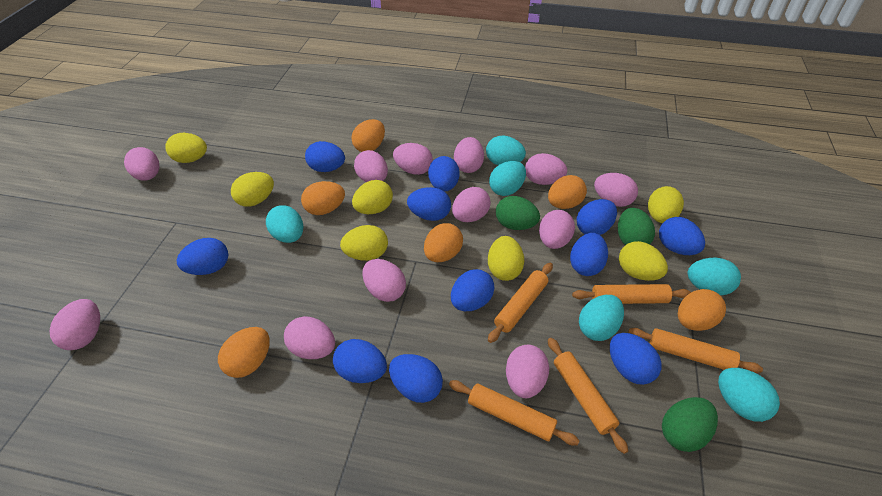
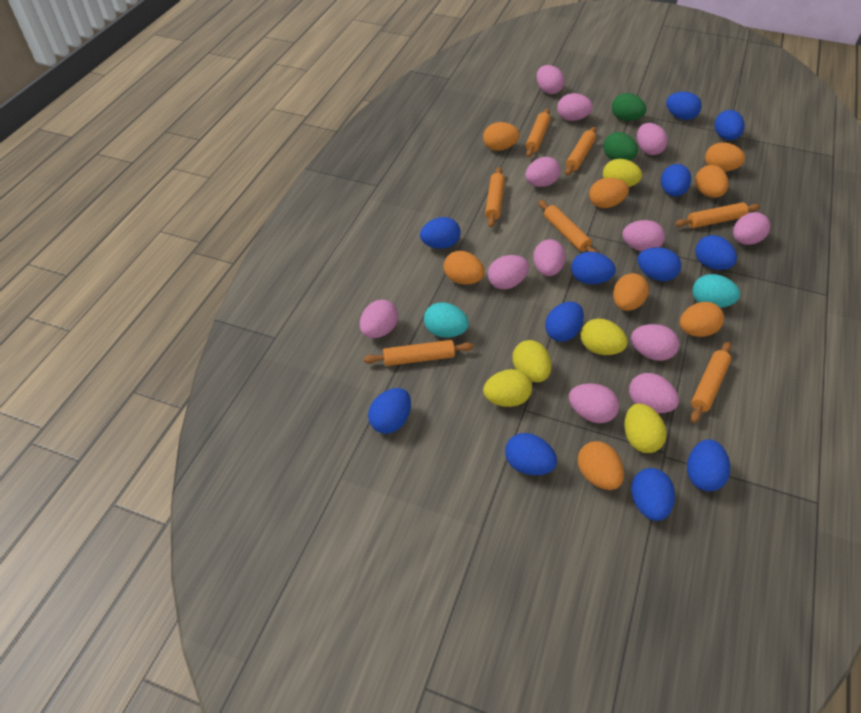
blue egg: [177,238,228,275] [305,141,345,172] [333,339,387,383] [389,354,443,403] [407,187,451,221] [428,156,460,192] [451,269,495,311] [570,233,608,276] [577,199,617,235] [610,333,662,385] [659,217,705,255] = 11 -> [368,388,411,434] [420,217,461,249] [505,433,557,475] [545,302,584,342] [571,252,616,284] [631,468,675,521] [637,247,681,281] [661,164,691,196] [666,92,702,120] [687,439,730,491] [695,235,737,270] [714,110,744,140] = 12
green egg: [496,196,540,230] [618,208,655,245] [662,397,718,452] = 3 -> [603,132,638,161] [612,93,646,121] = 2
orange egg: [218,327,270,378] [301,181,345,215] [351,119,385,152] [424,223,463,262] [548,175,587,209] [678,289,726,331] = 6 -> [444,251,485,284] [483,122,520,151] [577,441,624,490] [589,178,629,208] [613,273,649,311] [680,302,724,337] [695,165,729,198] [705,142,745,172] = 8
orange rolling pin: [449,380,580,445] [488,263,553,343] [548,338,628,454] [572,284,691,304] [628,328,763,373] = 5 -> [364,340,474,366] [485,167,505,227] [526,109,551,157] [538,200,598,253] [565,127,597,176] [675,202,760,228] [690,342,731,423] = 7
turquoise egg: [266,205,303,243] [486,136,526,165] [489,161,526,196] [579,295,624,341] [688,258,741,295] [718,368,780,422] = 6 -> [424,302,469,338] [692,274,740,308] = 2
yellow egg: [165,133,207,163] [231,172,274,207] [340,225,388,261] [352,180,393,214] [488,236,524,281] [619,241,668,281] [648,186,684,223] = 7 -> [483,369,532,407] [512,340,551,382] [581,319,628,355] [603,159,642,187] [624,404,667,453] = 5

